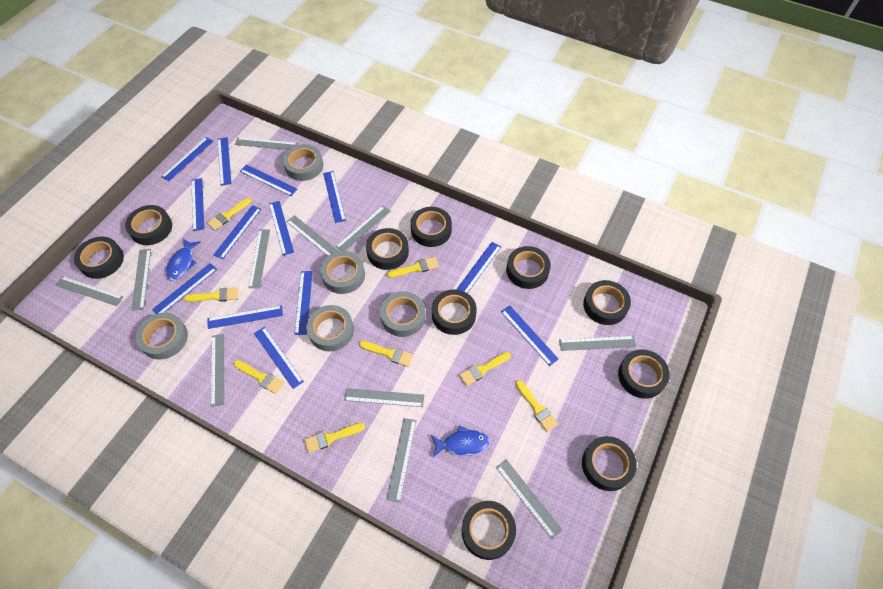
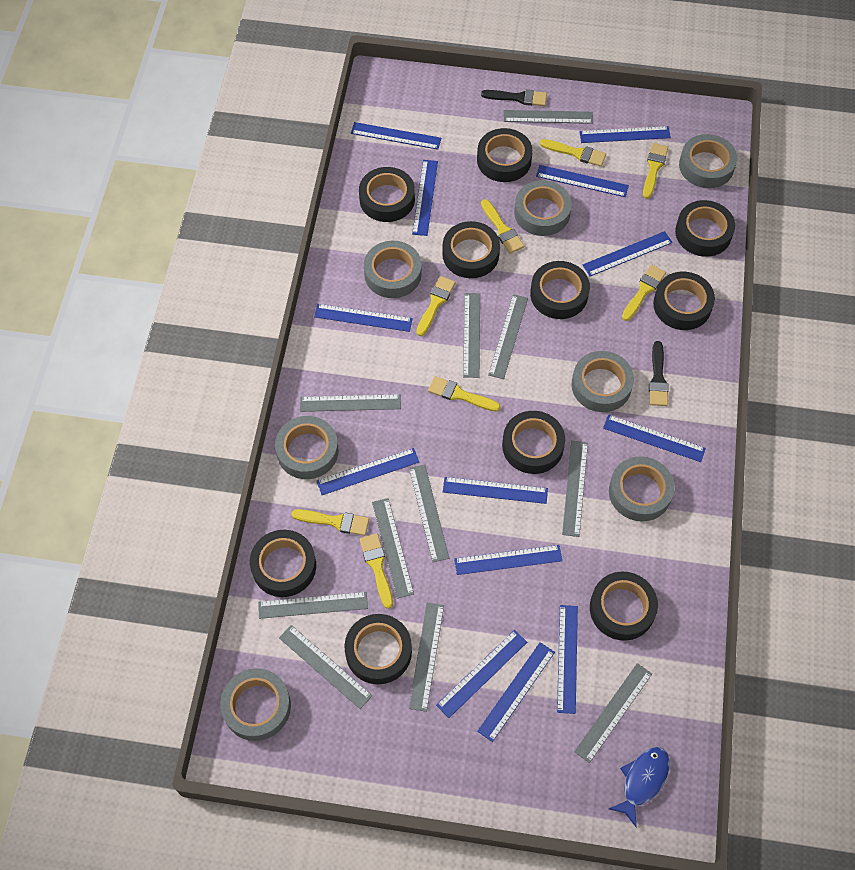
black brush: none = 0 -> [481,90,547,106] [649,341,669,406] = 2
blue fish: [166,239,201,280] [431,425,490,457] = 2 -> [609,747,670,828] = 1
grey tape: [136,313,188,360] [283,144,324,181] [306,305,354,351] [320,251,365,294] [380,291,425,337] = 5 -> [220,668,291,741] [275,416,339,479] [364,241,422,298] [514,180,572,236] [571,351,634,412] [609,456,675,521] [679,134,737,188] = 7

